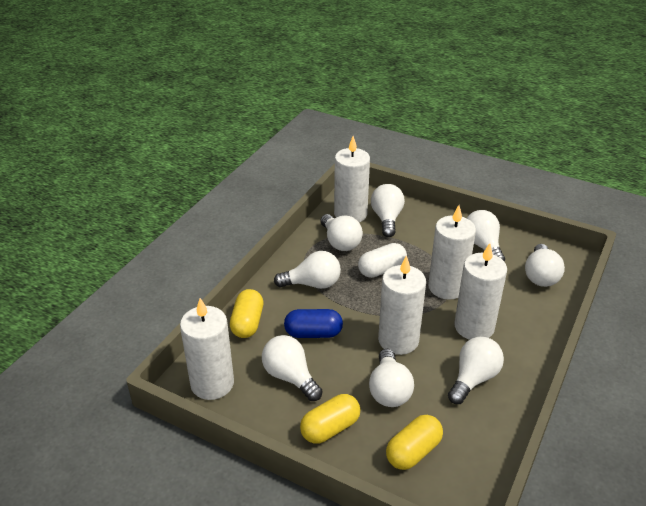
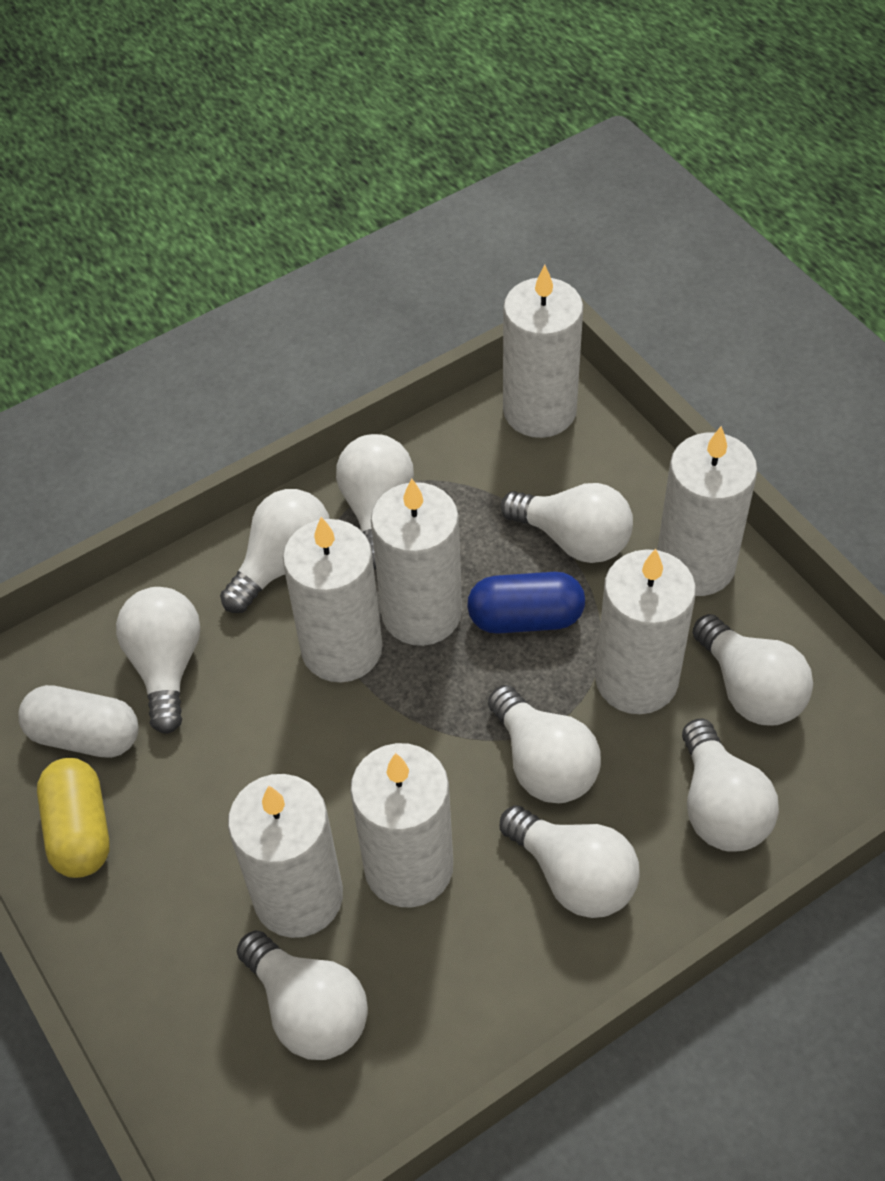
white candle: [180,298,234,400] [334,136,370,222] [378,255,426,355] [428,205,476,299] [454,243,507,340] = 5 -> [228,774,343,938] [283,517,383,682] [350,743,453,908] [371,478,462,646] [503,265,583,438] [595,549,696,714] [657,426,758,596] = 7
white light bulb: [262,335,323,401] [274,251,341,289] [321,214,363,251] [369,349,414,407] [371,184,405,237] [448,337,504,404] [467,210,505,261] [525,244,565,287] = 8 -> [116,587,200,734] [220,489,330,613] [237,930,368,1060] [336,434,414,569] [488,685,601,803] [500,483,633,563] [500,805,640,918] [682,718,779,852] [693,614,813,726] = 9
yellow capsule: [230,289,263,338] [300,394,360,444] [386,415,443,470] = 3 -> [37,758,110,878] = 1

